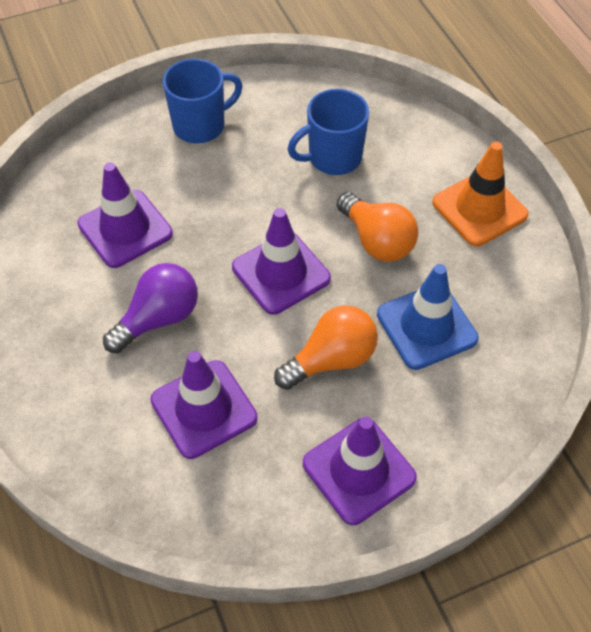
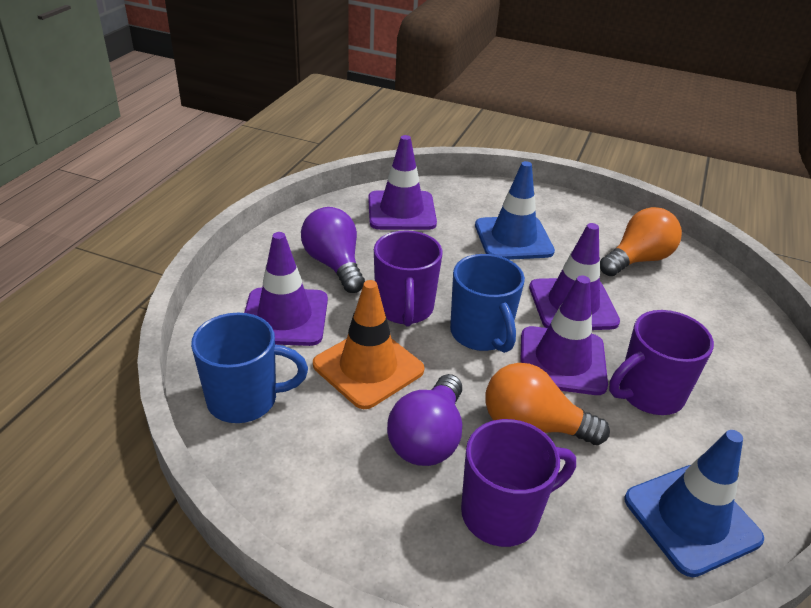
blue traffic cone: [377,264,479,370] = 1 -> [475,161,555,260] [624,430,764,577] = 2
purple light bulb: [103,263,198,353] = 1 -> [301,207,365,293] [387,374,462,466] = 2
purple mug: none = 0 -> [374,230,443,326] [461,419,576,547] [609,310,714,415] = 3

